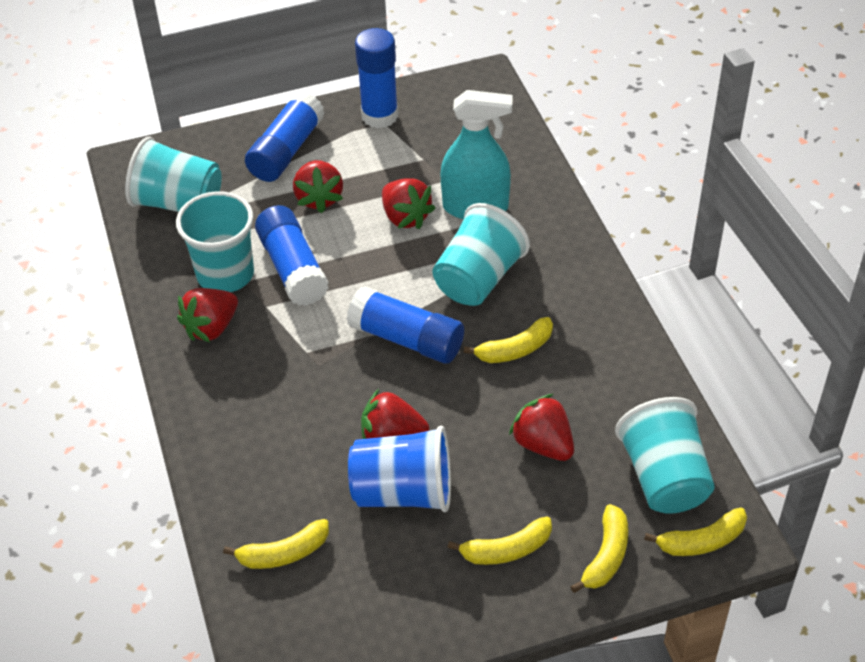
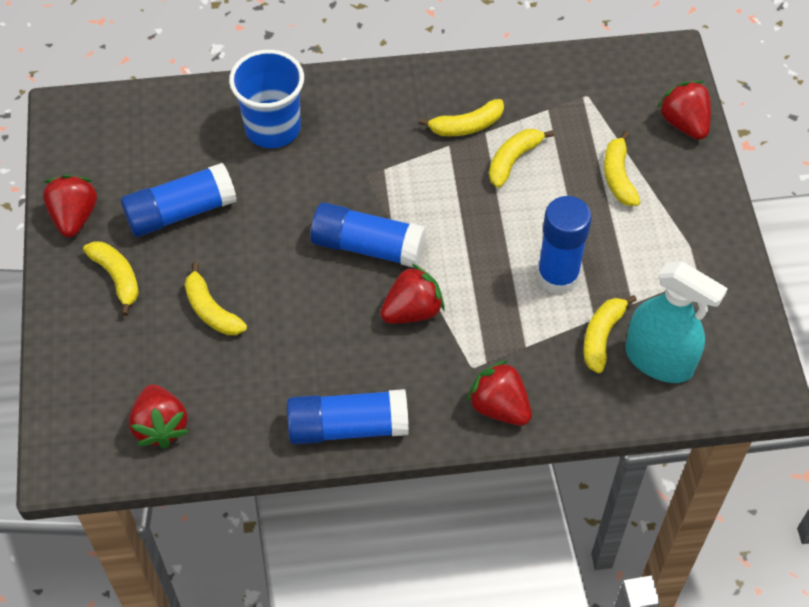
turquoise cup: [125,137,222,212] [176,191,254,292] [432,203,530,306] [615,397,715,514] = 4 -> none = 0
yellow banana: [223,519,329,569] [447,517,552,565] [464,317,553,363] [570,504,628,593] [644,507,747,556] = 5 -> [83,241,139,316] [185,263,247,335] [419,99,504,136] [489,129,554,188] [584,295,637,373] [604,131,640,206] = 6

